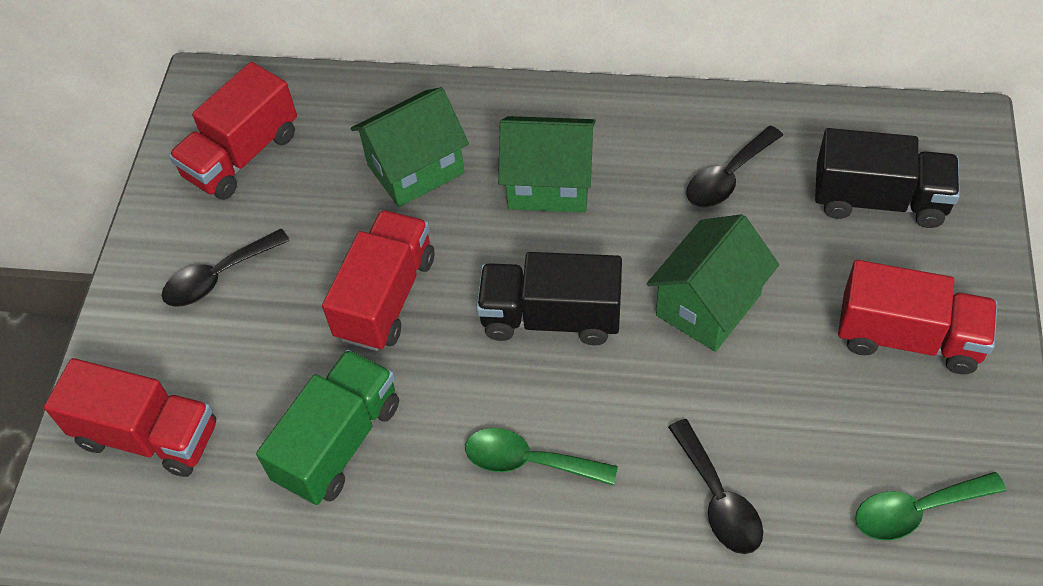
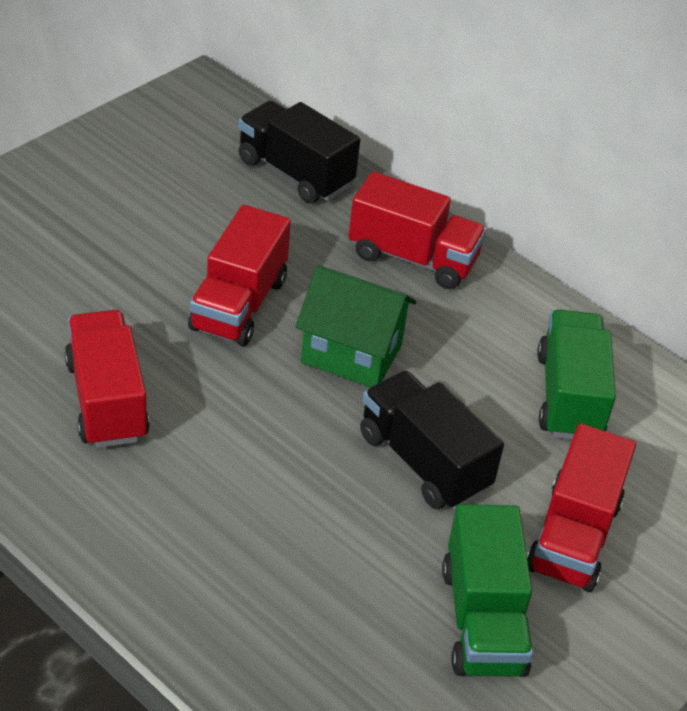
black spoon: [162,229,290,307] [668,419,763,554] [686,125,783,208] = 3 -> none = 0
green house: [351,87,469,207] [498,116,596,213] [647,214,779,352] = 3 -> [295,265,417,388] = 1
green spoon: [465,428,618,486] [855,472,1006,540] = 2 -> none = 0
green truck: [256,350,399,505] = 1 -> [442,504,533,677] [537,309,616,439] = 2

